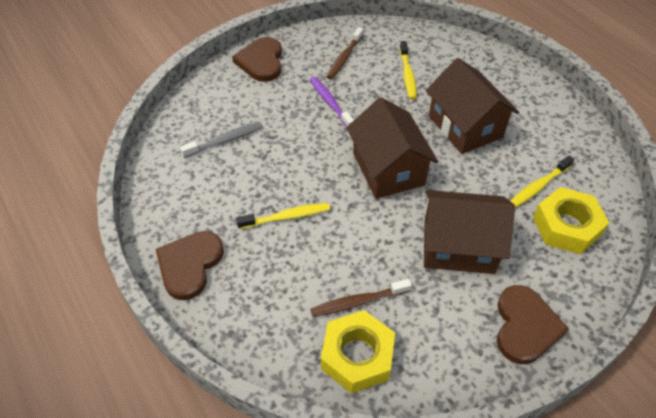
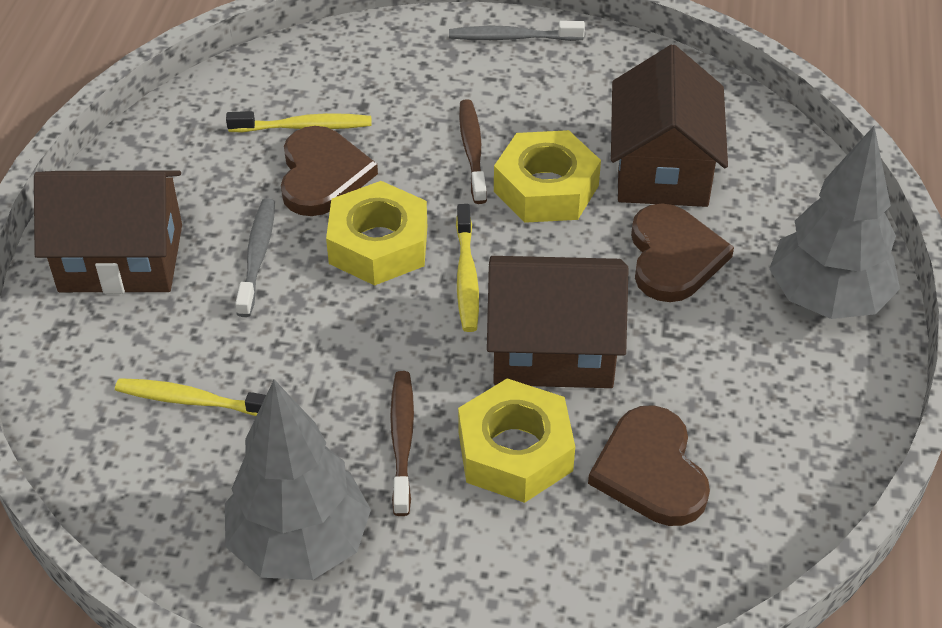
grey toothbrush: [180,122,263,158] = 1 -> [235,198,275,317] [449,21,585,41] = 2
grey tree: none = 0 -> [225,379,371,580] [769,126,900,319] = 2
purple toothbrush: [310,77,354,128] = 1 -> none = 0
yellow nut: [321,310,395,394] [533,187,609,254] = 2 -> [326,181,427,286] [458,378,575,503] [494,130,601,223] = 3

